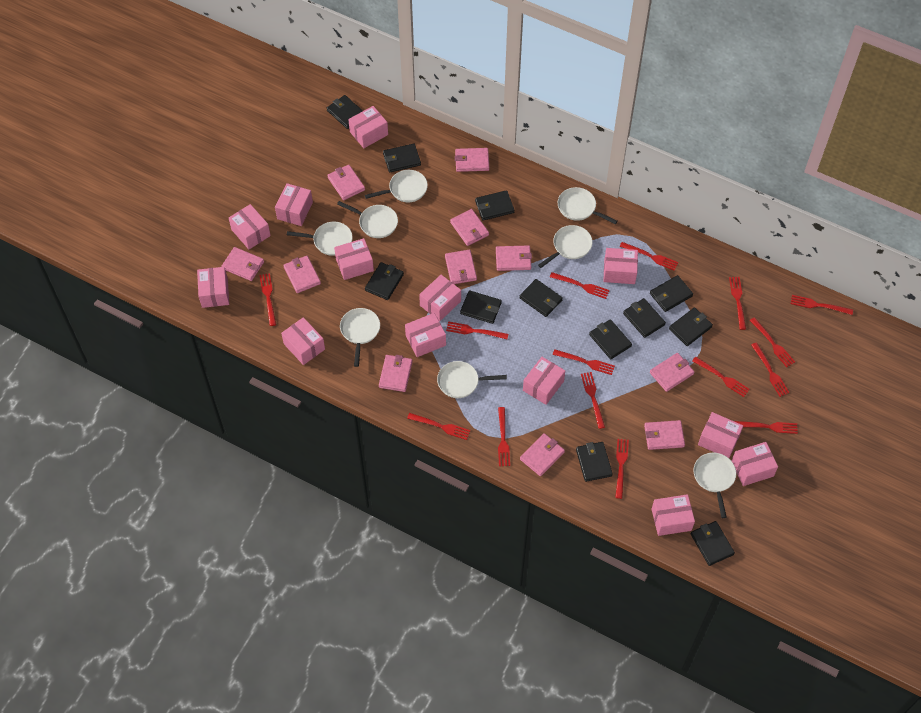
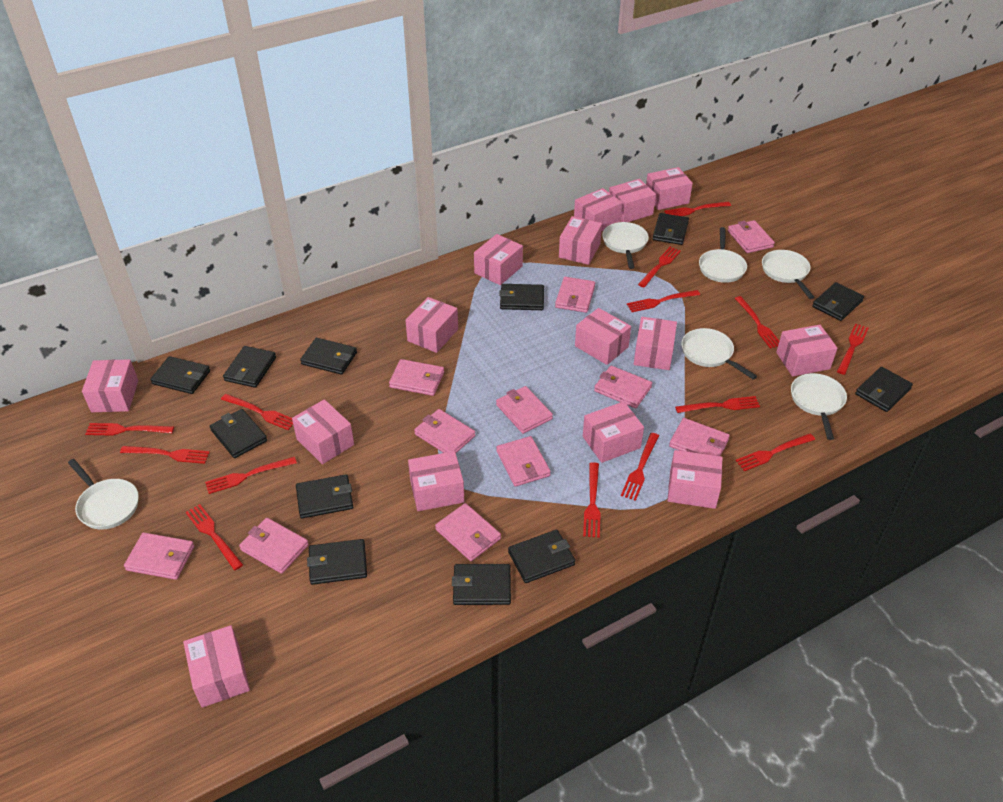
pink box: [197,267,229,308] [229,204,271,249] [275,183,313,226] [281,317,325,365] [334,238,374,280] [348,106,388,148] [405,313,446,357] [419,275,461,321] [523,357,565,405] [603,248,638,284] [652,494,695,536] [698,412,743,458] [732,442,778,486] = 13 -> [82,359,138,412] [183,625,250,708] [292,399,354,464] [405,297,458,353] [408,451,465,511] [474,234,523,285] [559,216,602,265] [574,188,623,231] [575,308,631,365] [583,401,644,463] [609,179,656,222] [634,317,677,370] [646,167,693,210] [667,450,722,509] [776,325,837,376] = 15
red fork: [259,273,276,326] [407,413,470,440] [446,321,508,339] [498,407,510,466] [550,272,610,299] [553,349,615,375] [581,372,605,429] [615,439,629,499] [620,242,678,271] [692,357,750,397] [729,277,746,330] [734,421,798,434] [750,317,795,367] [751,342,790,397] [791,295,853,315] = 15 -> [85,423,174,436] [120,446,210,464] [185,504,243,570] [205,457,297,494] [221,394,293,430] [583,462,601,538] [621,433,659,501] [627,290,700,312] [638,247,681,287] [664,202,731,216] [675,396,760,413] [735,296,779,348] [736,434,815,471] [837,324,869,375] = 14
white pan: [287,222,353,256] [337,201,398,238] [340,308,380,367] [365,170,428,202] [437,361,507,398] [538,225,593,268] [558,187,617,224] [693,453,736,518] = 8 -> [68,459,139,529] [602,222,649,269] [681,328,757,380] [699,227,747,283] [762,250,814,299] [791,373,847,440] = 6

